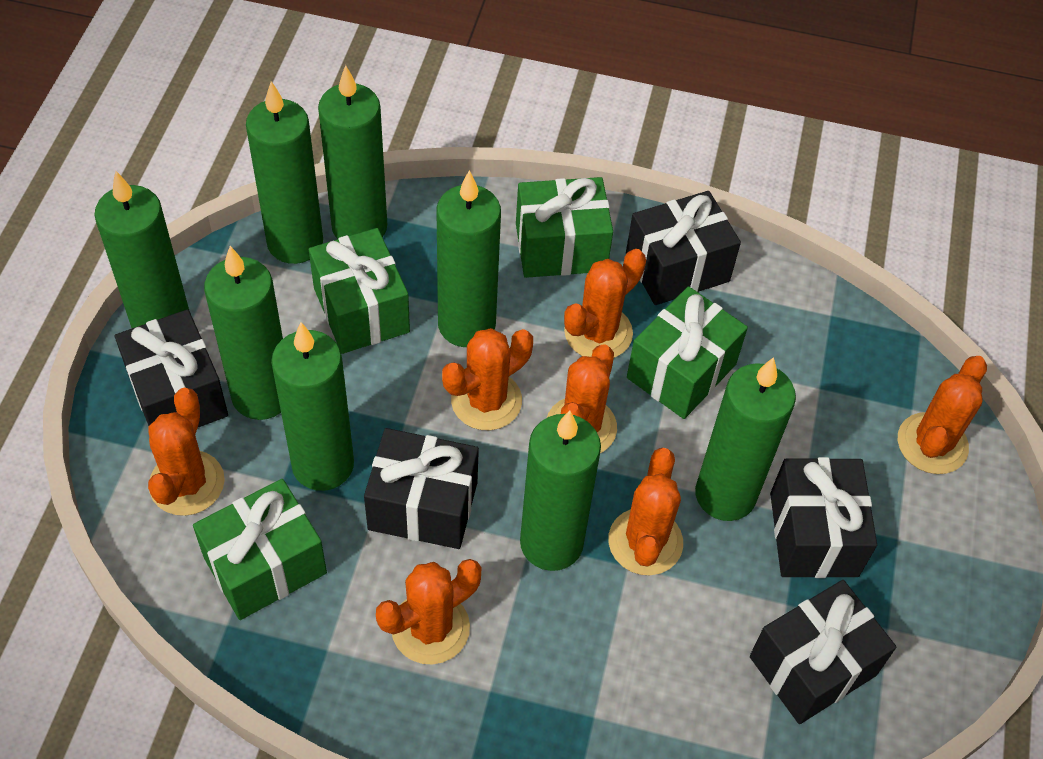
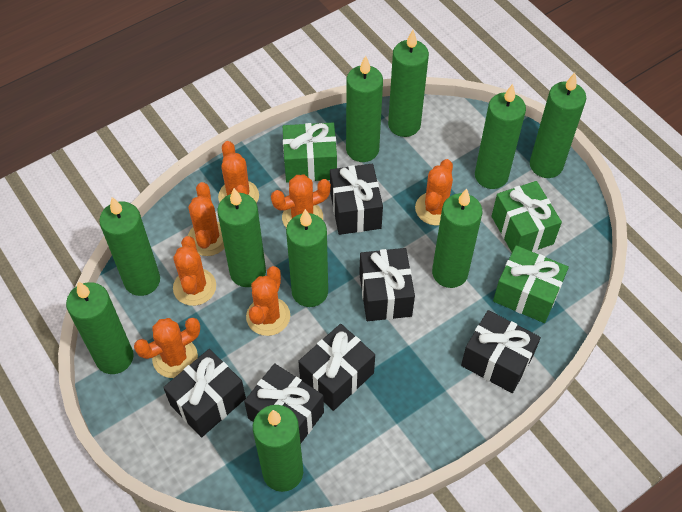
black gift: [115,309,228,427] [364,428,479,549] [626,191,741,305] [750,580,896,724] [770,457,877,578] = 5 -> [163,349,246,437] [244,363,324,443] [298,324,375,411] [330,164,383,235] [359,248,415,321] [461,310,541,393] = 6
green candle: [94,171,189,328] [204,246,283,420] [246,81,323,264] [271,322,354,491] [318,65,387,239] [436,170,501,347] [520,410,601,571] [695,357,796,521] = 8 -> [66,281,134,374] [99,197,160,296] [218,188,266,287] [253,405,303,492] [286,209,328,307] [346,56,383,162] [388,30,429,137] [432,188,482,288] [475,84,526,189] [530,73,586,178] = 10
green gift: [193,479,327,620] [309,228,410,354] [516,177,613,278] [627,286,748,419] = 4 -> [283,123,337,183] [492,181,562,252] [493,245,569,323] = 3

